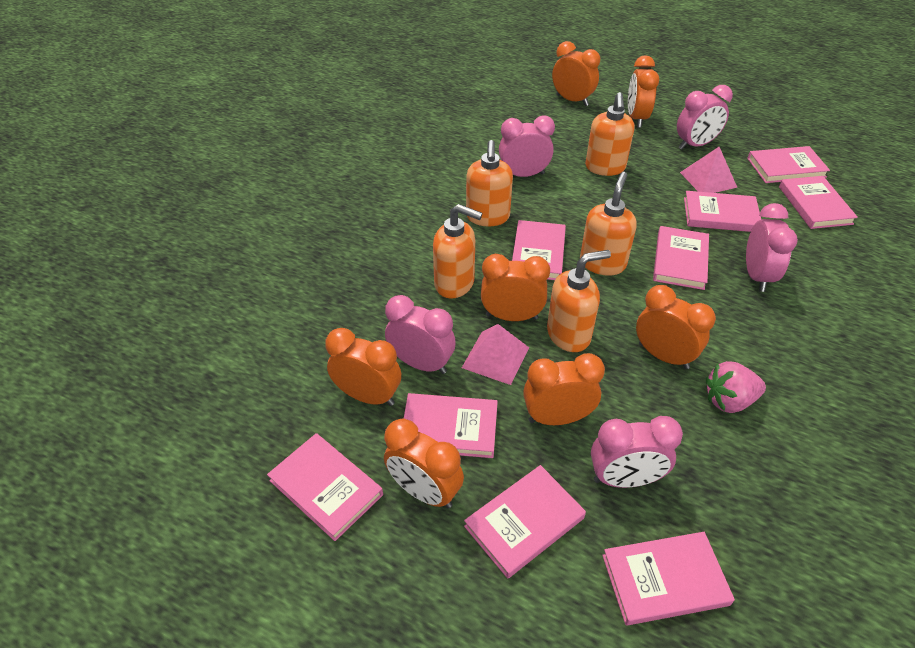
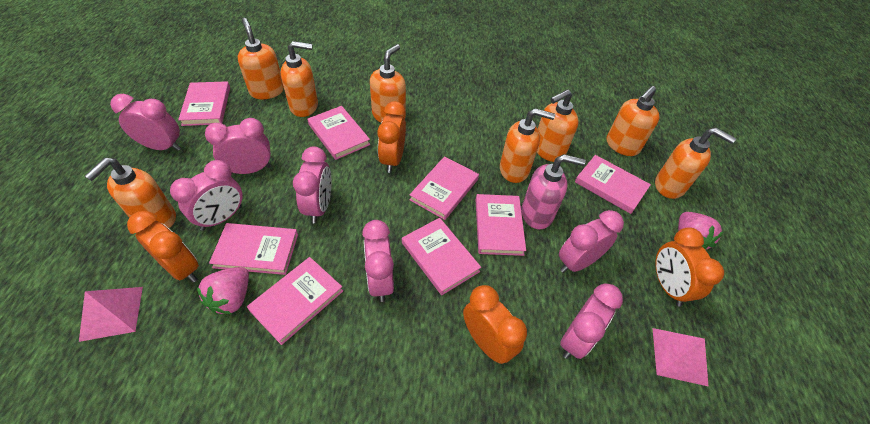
orange clock: [325,328,401,406] [384,419,464,508] [481,254,550,321] [523,353,605,425] [552,41,600,106] [628,55,659,127] [636,285,716,369] = 7 -> [127,211,199,282] [377,101,406,173] [463,285,527,364] [655,227,724,307] = 4
orange soap dispenser: [433,204,483,298] [466,140,513,227] [547,250,611,352] [580,172,637,276] [585,92,634,176] = 5 -> [85,158,176,228] [238,18,284,99] [281,41,318,117] [370,44,406,123] [500,108,555,183] [537,89,579,162] [607,86,659,156] [655,128,736,199] = 8
pink book: [267,433,383,541] [403,393,498,458] [464,465,586,579] [512,220,566,280] [602,532,735,626] [653,226,709,290] [684,191,761,232] [747,146,830,183] [779,176,858,229] = 9 -> [178,81,230,126] [209,223,298,275] [247,257,343,345] [307,106,370,160] [402,218,481,295] [409,156,479,220] [476,194,526,256] [575,155,651,214] = 8
pink clock: [385,295,456,374] [499,115,555,177] [591,416,683,488] [677,85,733,150] [746,203,798,292] = 5 -> [110,94,181,151] [170,160,243,231] [205,118,271,174] [293,147,332,224] [362,220,394,302] [559,210,624,273] [560,284,623,359] = 7
pink soap dispenser: none = 0 -> [521,154,586,229] = 1
pink strawberry: [706,361,766,413] = 1 -> [197,267,249,314] [678,212,723,250] = 2

